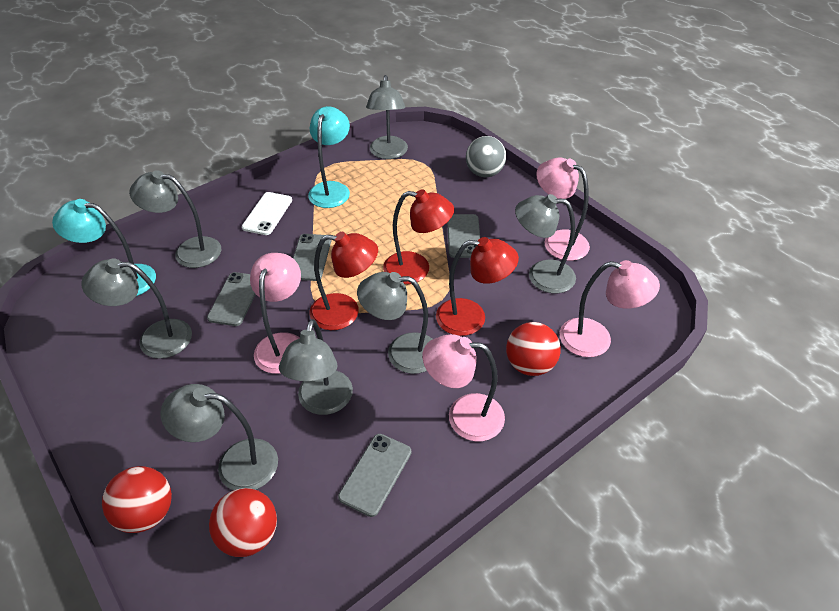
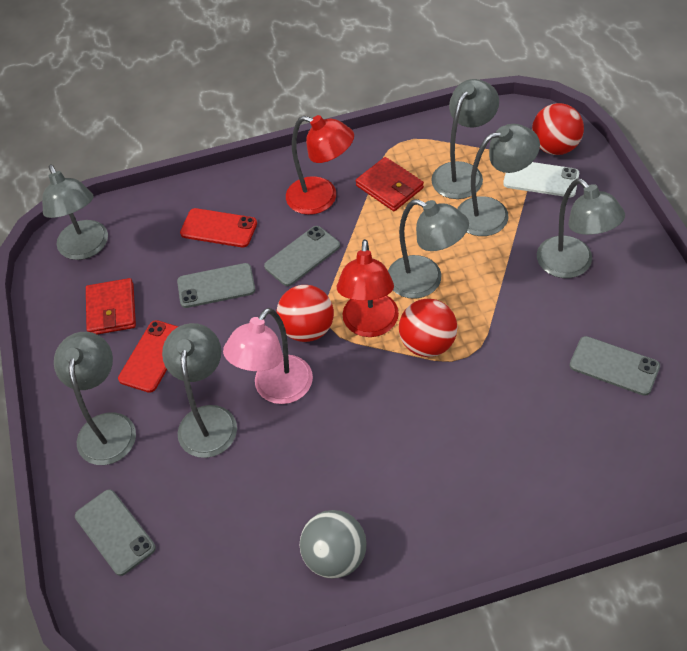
pink lamp: [250,253,301,374] [422,334,505,441] [536,158,590,261] [560,260,660,357] = 4 -> [223,308,313,404] = 1
red lamp: [310,232,378,330] [383,189,454,284] [436,237,519,336] = 3 -> [286,115,354,215] [337,239,399,337] = 2
red phone: none = 0 -> [118,320,178,393] [180,208,257,248] = 2
red wallet: none = 0 -> [86,278,136,335] [356,157,424,211] = 2
turquoise lamp: [52,199,156,296] [308,106,350,208] = 2 -> none = 0

